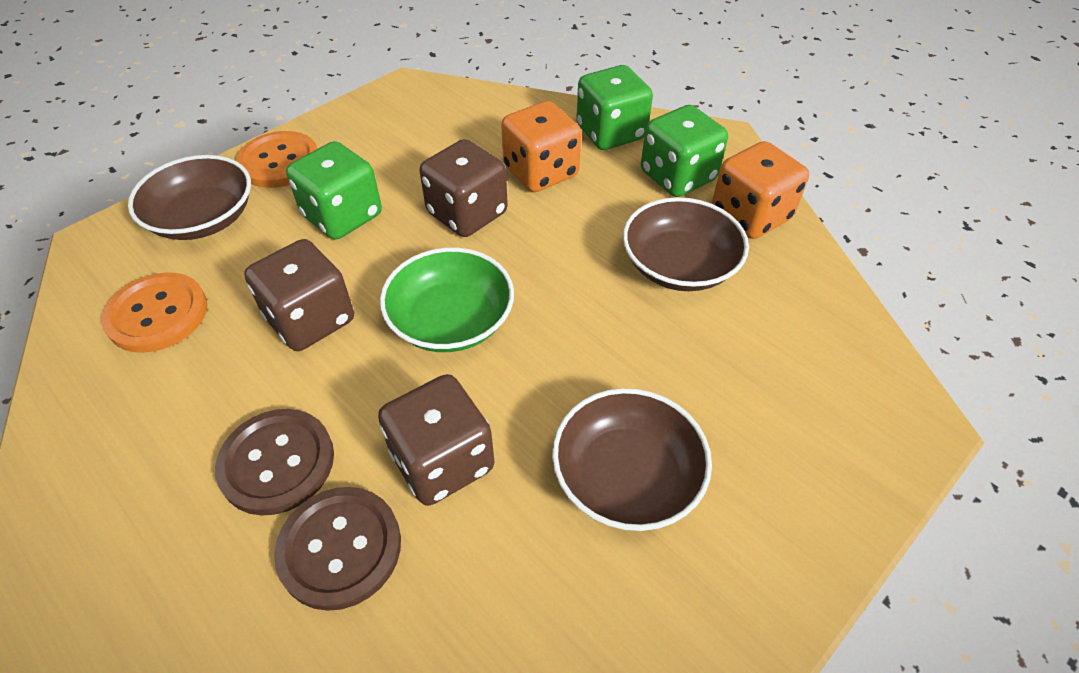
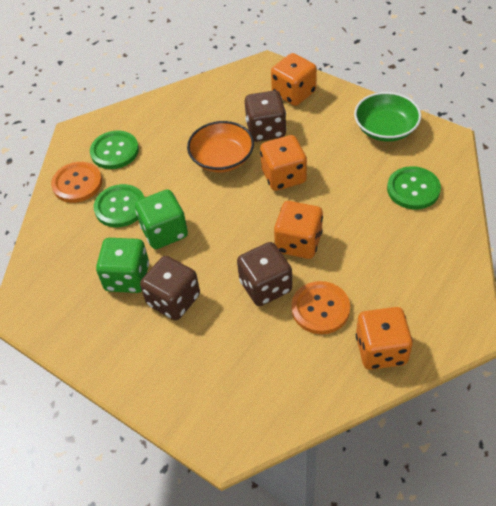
brown bowl: [128,155,251,240] [552,388,712,531] [623,197,749,291] = 3 -> none = 0
brown button: [215,409,334,516] [274,487,401,611] = 2 -> none = 0
green button: none = 0 -> [90,131,139,169] [94,184,145,227] [387,166,441,209] = 3
green dice: [286,141,382,240] [576,65,653,150] [641,105,728,197] = 3 -> [96,238,149,293] [135,189,188,249] = 2
orange bowl: none = 0 -> [187,121,254,172] = 1
orange dice: [501,101,581,192] [712,141,809,239] = 2 -> [260,135,307,191] [271,53,317,106] [274,201,323,259] [356,307,413,370] = 4

